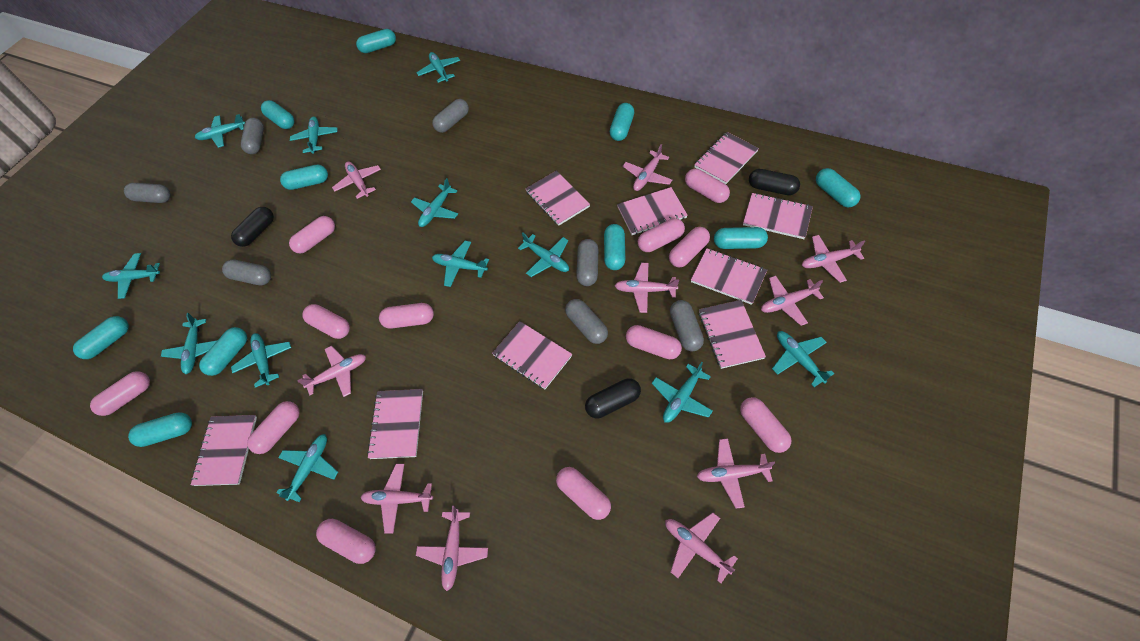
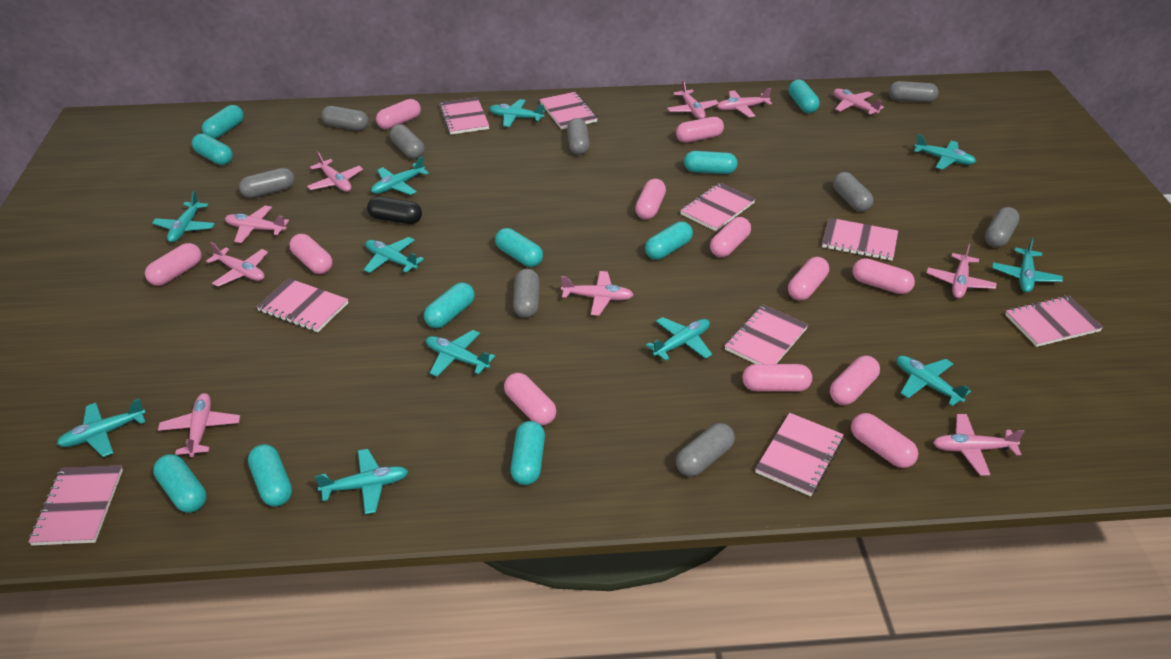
black capsule: [231,207,274,247] [585,378,641,418] [749,169,800,195] = 3 -> [367,197,422,224] = 1
grey capsule: [124,183,171,203] [222,259,271,285] [241,118,264,154] [432,99,469,133] [565,299,608,344] [576,239,598,286] [670,300,704,351] = 7 -> [239,168,295,198] [321,106,369,131] [390,124,424,159] [513,269,539,318] [567,118,590,155] [676,423,735,477] [833,172,873,212] [889,81,938,103] [985,207,1019,248] = 9
turquoise plane: [102,253,160,299] [161,313,217,374] [195,114,245,148] [231,333,291,388] [276,434,338,502] [290,117,338,154] [411,178,458,227] [416,52,460,83] [432,241,489,287] [518,232,569,277] [652,362,713,423] [772,331,834,387] = 12 -> [57,398,146,457] [152,191,215,243] [315,449,409,514] [364,237,424,273] [371,156,429,195] [426,330,495,377] [489,99,545,127] [646,317,712,361] [896,356,971,406] [914,134,976,170] [992,238,1063,293] = 11

